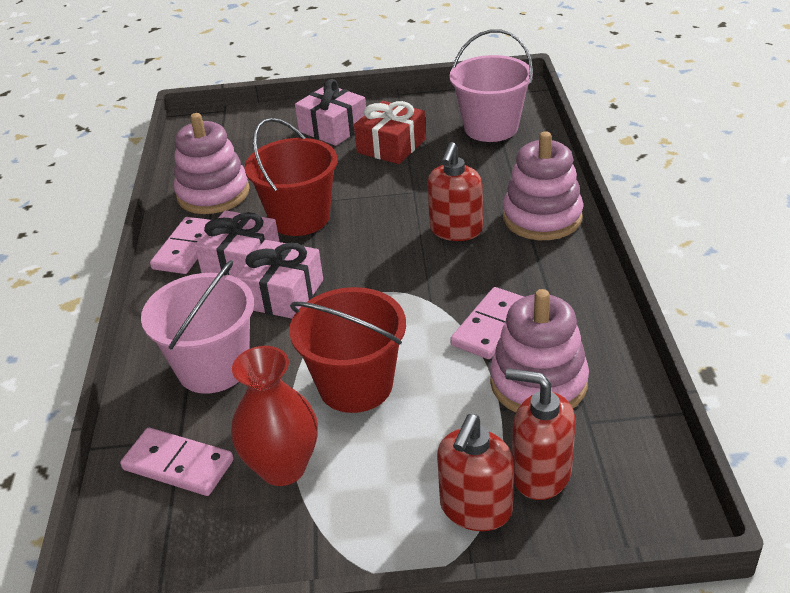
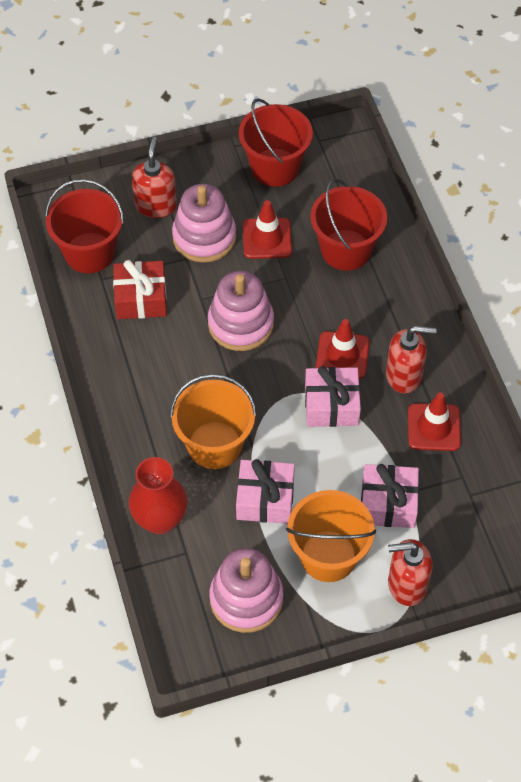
orange bucket: none = 0 -> [170,374,257,469] [286,490,376,582] = 2
pink bucket: [141,260,254,394] [449,29,533,142] = 2 -> none = 0
pink domino: [120,428,234,496] [150,217,210,274] [450,287,524,359] = 3 -> none = 0
red bucket: [245,118,338,236] [289,287,406,413] = 2 -> [45,179,124,273] [239,98,313,187] [310,179,387,271] = 3
red traffic cone: none = 0 -> [243,200,292,259] [316,319,370,379] [408,392,461,451] = 3

